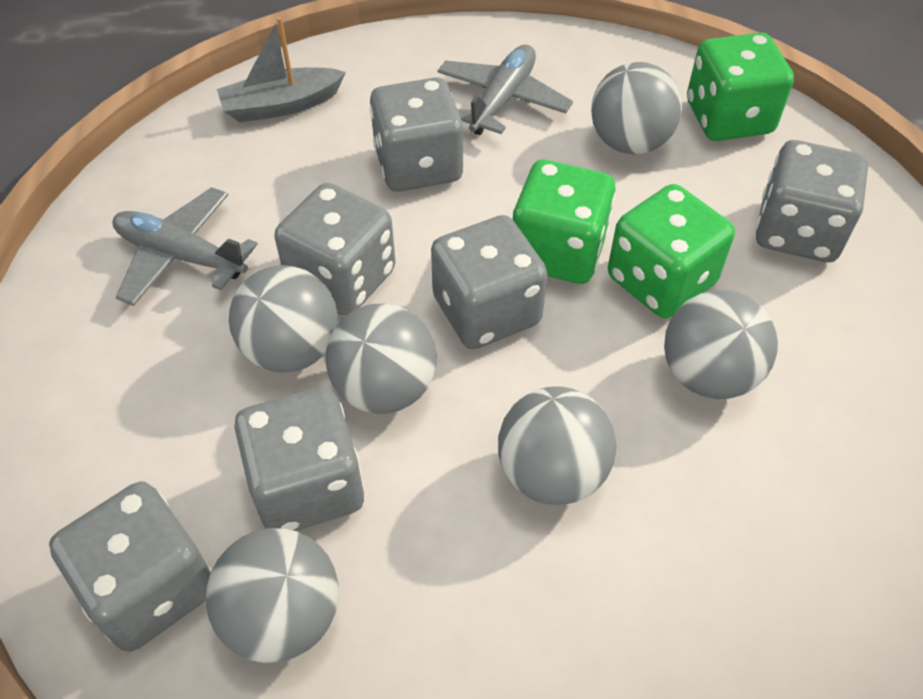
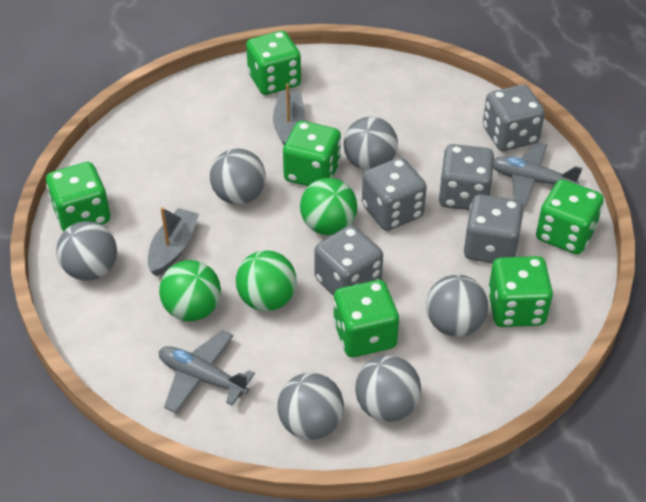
green ball: none = 0 -> [159,260,221,321] [236,250,297,311] [300,178,357,235] = 3
green dice: [513,160,616,284] [608,184,735,318] [687,32,794,141] = 3 -> [46,162,110,231] [246,31,301,95] [283,121,341,186] [333,280,399,357] [488,256,553,327] [536,179,604,254] = 6
grey boat: [217,17,346,122] = 1 -> [148,207,199,276] [273,84,305,145] = 2
grey dice: [49,482,211,652] [234,387,364,531] [274,183,396,316] [370,77,464,192] [431,215,548,349] [756,140,868,262] = 6 -> [314,225,383,296] [362,157,427,231] [439,144,494,210] [463,194,524,263] [483,85,545,151] = 5

